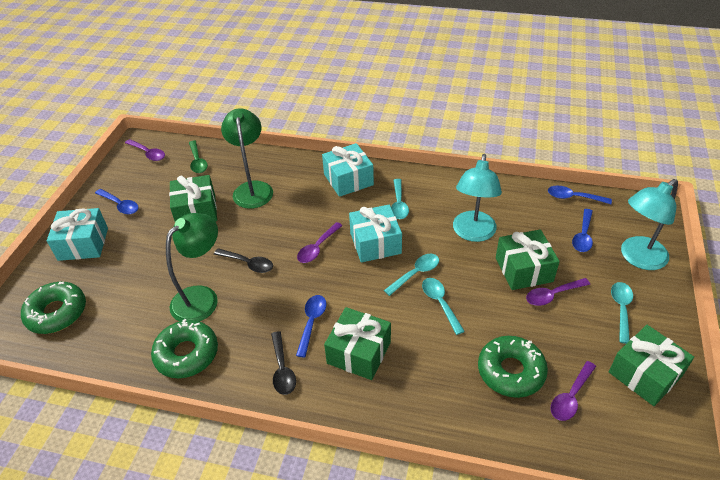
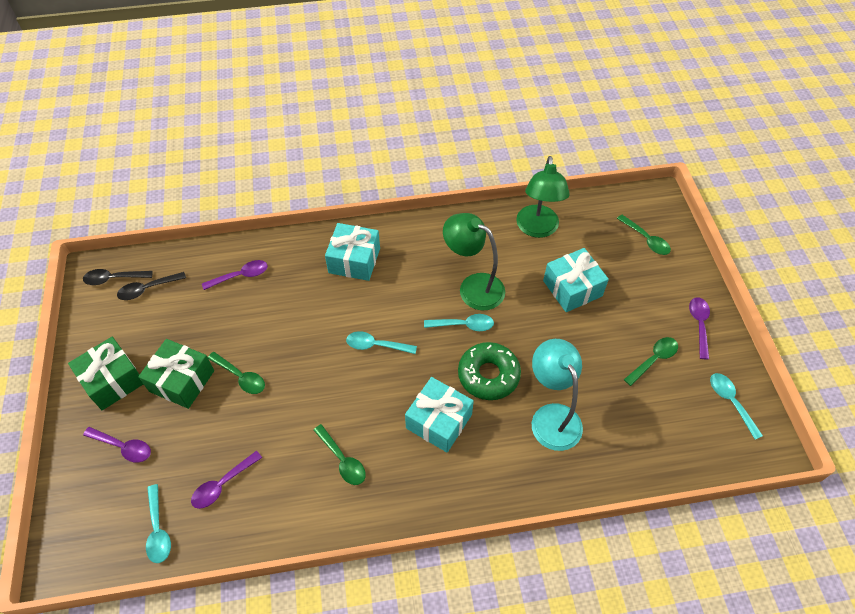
blue spoon: [95,189,139,214] [296,295,327,358] [548,186,612,204] [572,209,593,252] = 4 -> none = 0
green donut: [21,282,86,334] [151,319,218,378] [478,336,548,398] = 3 -> [458,342,521,400] = 1
green gift: [169,175,217,222] [324,307,391,380] [496,229,560,290] [609,325,694,406] = 4 -> [68,337,143,410] [138,339,214,409] = 2
green spoon: [189,141,208,173] = 1 -> [208,352,265,394] [314,424,366,485] [617,215,671,255] [624,337,678,386] = 4
turquoise lamp: [453,154,502,242] [621,179,678,270] = 2 -> [532,339,583,451] = 1

